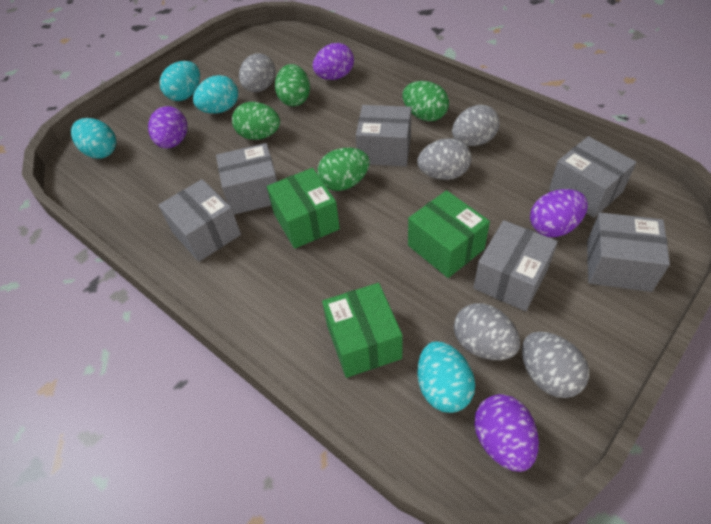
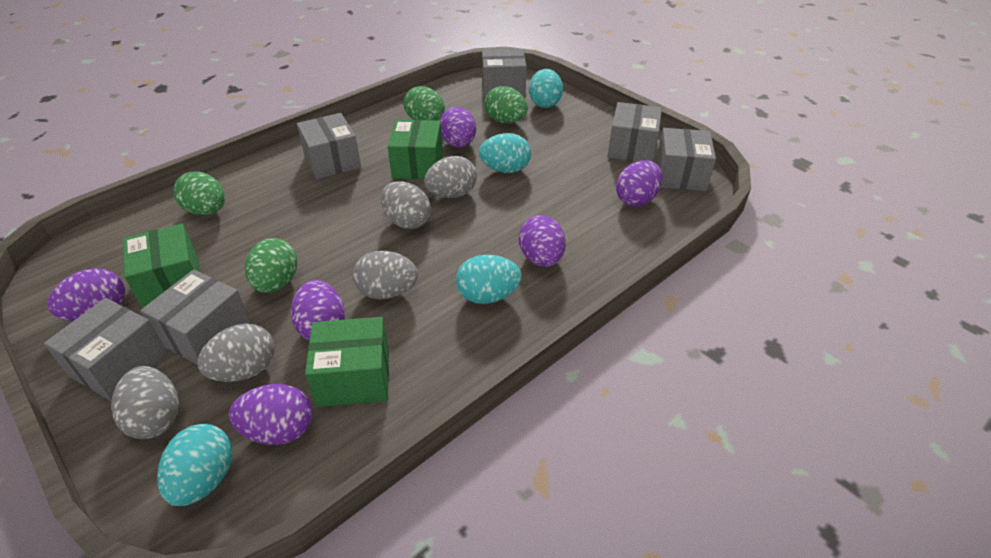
purple egg: [148,106,187,149] [313,43,354,80] [474,394,539,472] [530,189,588,237] = 4 -> [47,268,125,321] [229,384,313,445] [291,280,345,341] [440,107,476,147] [519,215,566,267] [616,160,662,207] = 6

